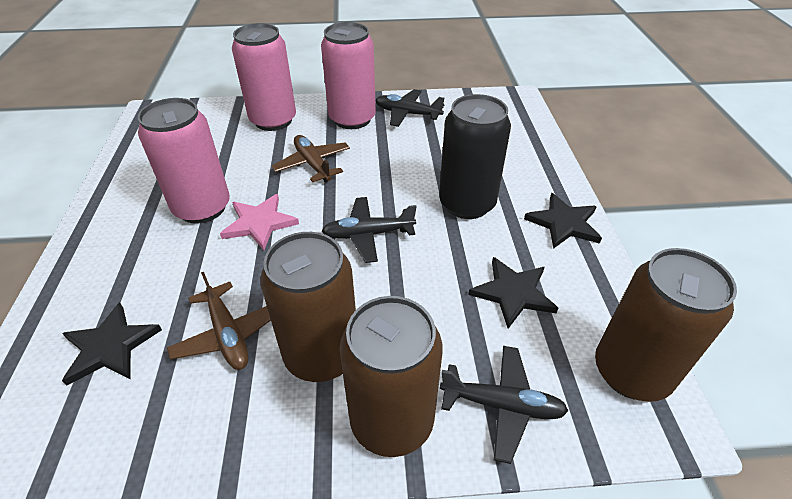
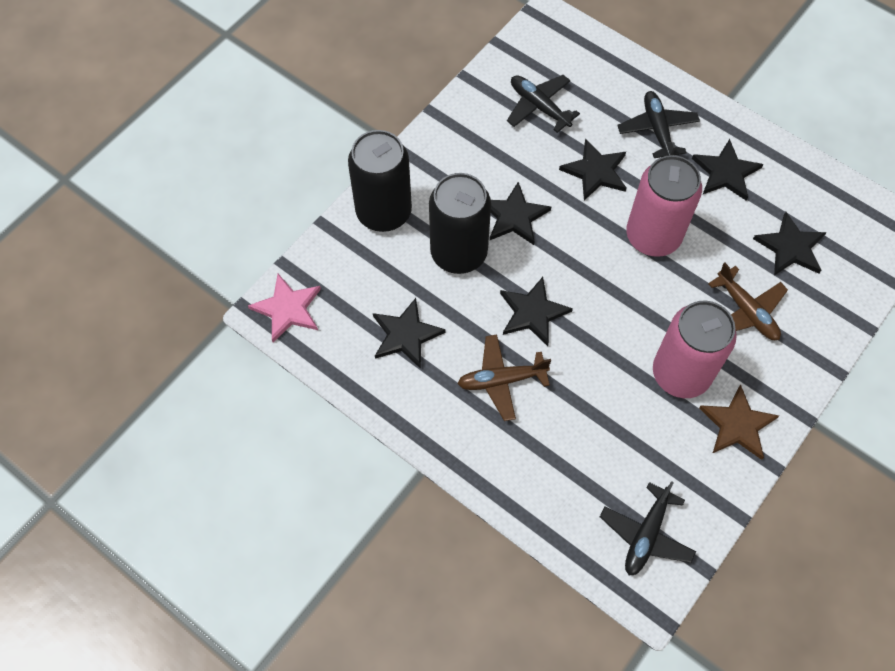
black can: [439,94,511,219] = 1 -> [348,130,412,232] [429,173,491,274] = 2
black star: [62,303,162,386] [468,257,558,329] [524,193,602,249] = 3 -> [373,298,446,369] [490,182,551,245] [500,277,573,346] [559,139,627,200] [692,139,763,200] [753,212,827,276] = 6
brown can: [260,232,356,382] [340,296,442,457] [595,248,737,402] = 3 -> none = 0
brown star: none = 0 -> [699,385,779,460] = 1
pink can: [138,98,230,224] [232,23,296,131] [321,22,376,129] = 3 -> [626,155,702,257] [653,301,737,398] = 2

